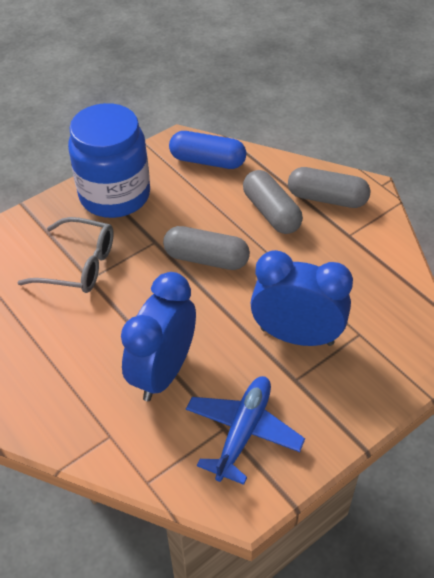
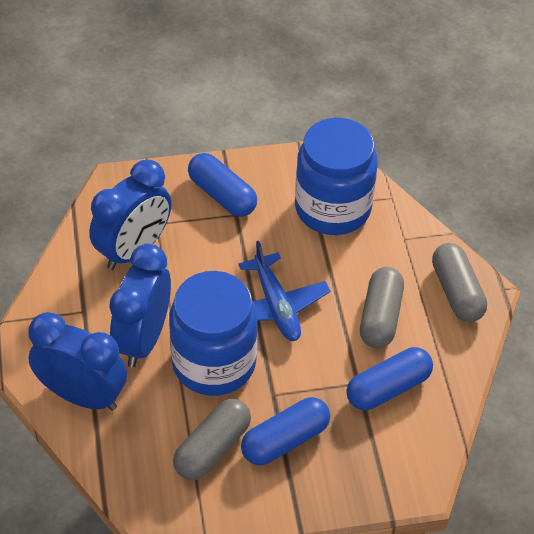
blue capsule: [169,131,246,169] = 1 -> [188,153,257,217] [241,397,330,465] [346,347,433,410] = 3
blue clock: [121,272,196,401] [251,250,353,346] = 2 -> [29,312,127,411] [89,160,172,270] [109,244,171,367] = 3
blue jar: [68,103,150,218] = 1 -> [169,271,258,396] [295,118,378,235] = 2
grey glasses: [17,217,114,293] = 1 -> none = 0

